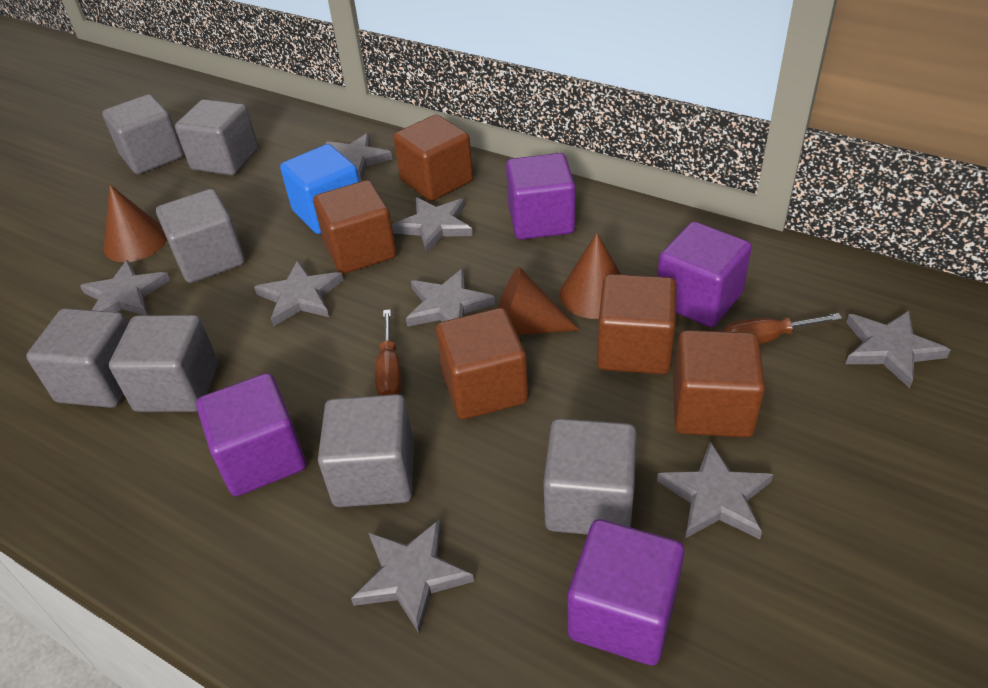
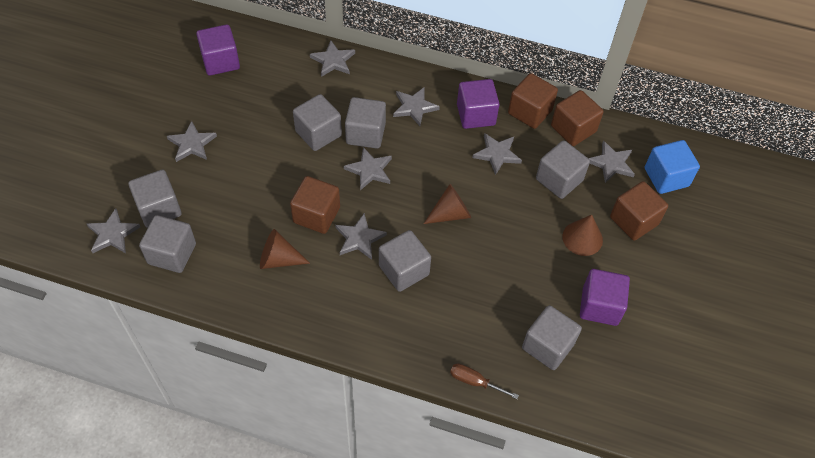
brown cube: [313,180,397,274] [393,114,473,201] [436,308,528,419] [597,274,677,374] [673,330,765,437] = 5 -> [290,176,340,234] [508,73,558,129] [551,90,604,146] [610,181,668,241] = 4
brown screwdriver: [375,309,401,396] [723,313,842,344] = 2 -> [450,364,519,399] = 1
purple cube: [196,373,306,496] [506,153,575,240] [568,519,684,666] [657,221,752,327] = 4 -> [196,24,240,76] [457,79,499,129] [580,269,630,326] = 3

